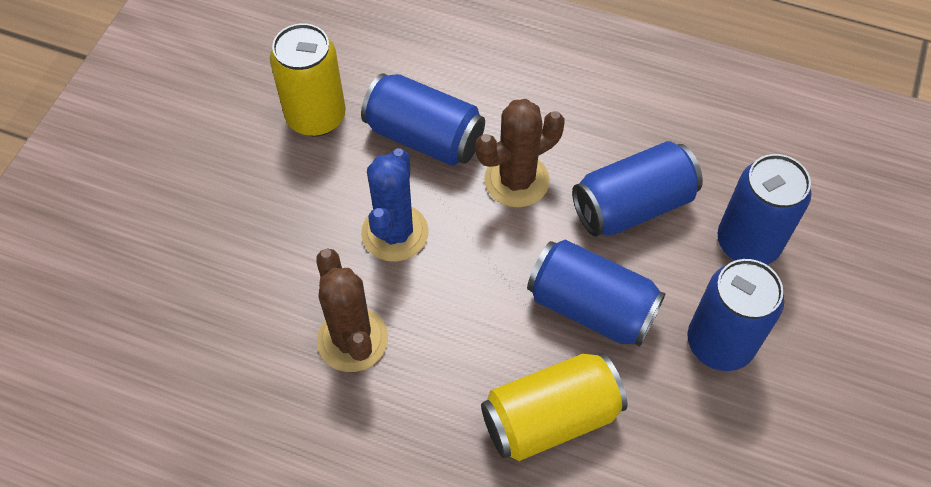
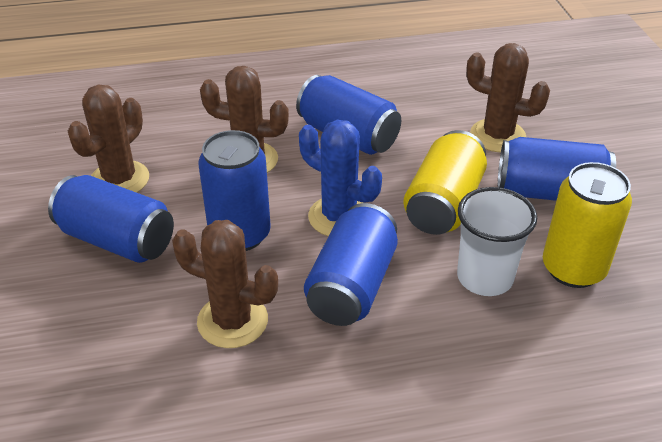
brown cactus: [316,248,388,372] [475,99,565,208] = 2 -> [68,85,149,193] [172,220,278,348] [200,66,289,173] [466,43,550,152] = 4
white cup: none = 0 -> [457,187,537,296] = 1

